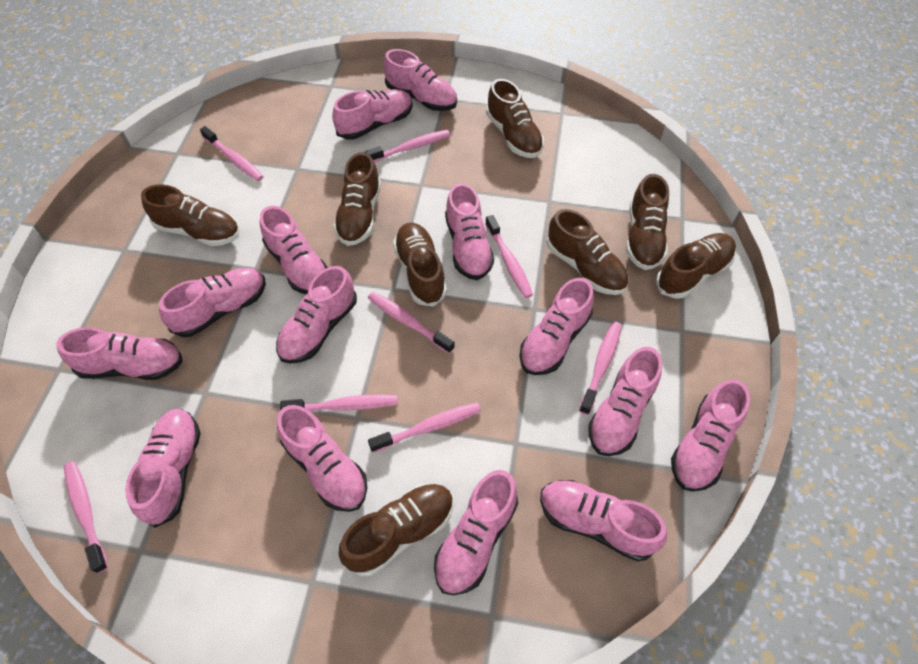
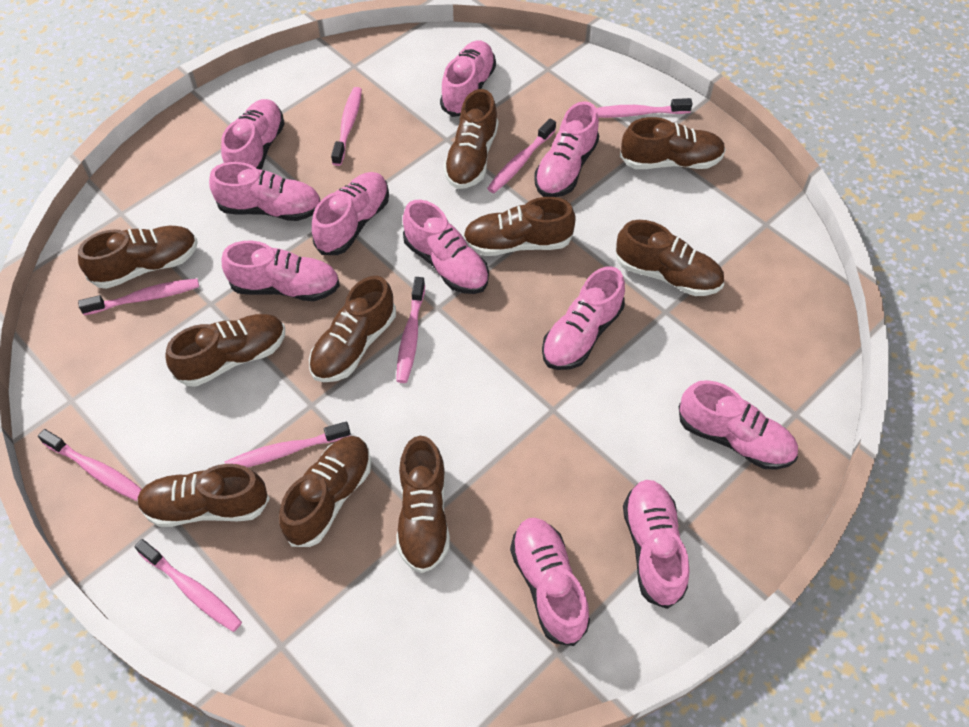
brown shoe: [141,185,240,246] [333,152,381,246] [338,484,454,577] [393,223,447,307] [486,79,544,158] [546,209,629,295] [626,174,669,270] [656,233,736,299] = 8 -> [78,226,198,289] [137,464,270,527] [165,314,285,387] [279,436,371,547] [309,276,396,382] [396,436,450,573] [443,89,498,189] [463,197,576,256] [615,220,724,296] [620,117,726,169] = 10
pink shoe: [56,327,183,380] [125,409,201,528] [159,268,266,337] [260,206,328,294] [276,266,357,363] [277,405,367,512] [332,89,413,140] [384,49,457,111] [434,470,518,595] [445,183,494,280] [519,278,594,375] [540,480,667,561] [588,347,662,456] [671,379,750,492] = 14 -> [209,162,320,221] [221,99,285,170] [222,241,340,301] [312,172,389,255] [403,200,489,294] [440,41,496,117] [510,518,590,646] [534,101,599,197] [542,266,625,370] [623,480,690,609] [679,380,798,470] = 11

